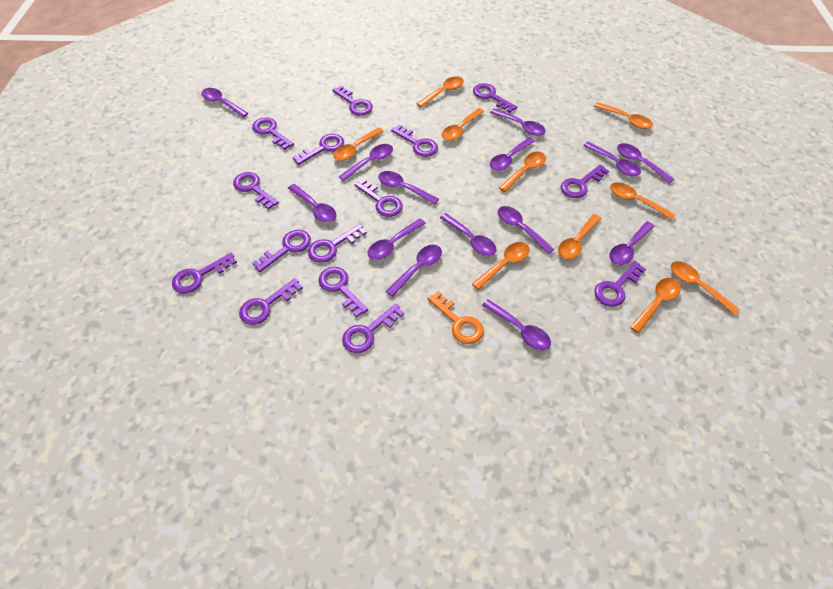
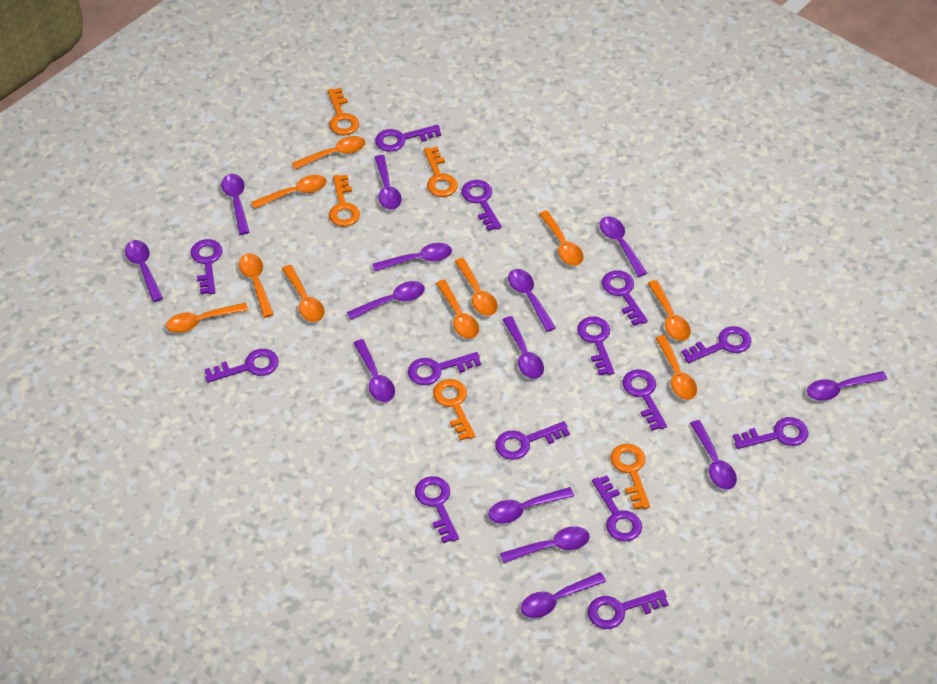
orange key: [428,291,484,344] = 1 -> [328,88,359,135] [329,175,360,227] [424,147,458,197] [433,379,475,441] [610,444,650,510] = 5
purple key: [172,253,237,293] [233,172,279,209] [239,278,303,325] [252,117,294,150] [252,230,311,272] [293,134,344,165] [308,224,367,263] [318,267,368,317] [332,86,373,116] [342,304,404,353] [354,179,403,217] [391,124,438,157] [473,83,517,113] [561,164,609,198] [594,261,646,307] = 15 -> [191,239,223,294] [205,349,279,383] [375,125,441,152] [408,352,481,385] [415,476,459,543] [461,180,502,231] [495,421,570,460] [577,316,614,376] [588,590,669,629] [592,475,642,542] [602,270,648,326] [622,369,667,431] [682,326,752,363] [733,417,809,449] = 14

